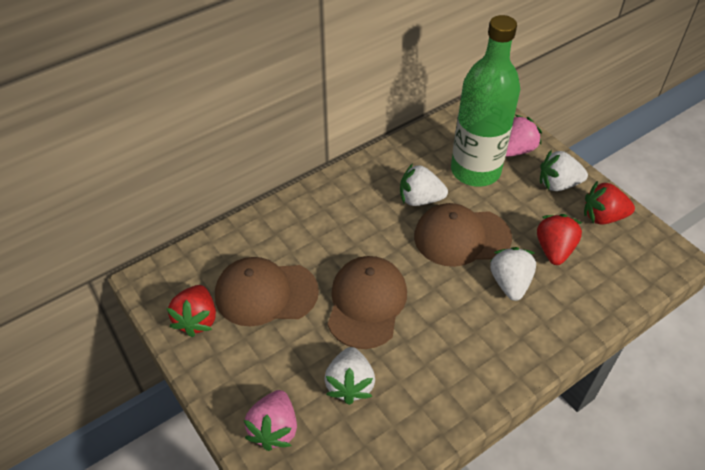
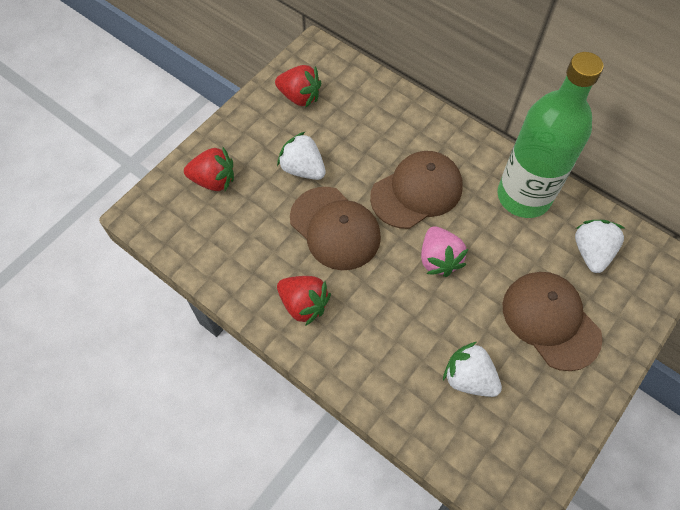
pink strawberry: [244,390,297,451] [506,115,542,157] = 2 -> [421,226,468,277] = 1
white strawberry: [324,347,375,405] [400,163,448,206] [490,247,536,301] [540,150,588,191] = 4 -> [277,131,326,180] [443,342,502,397] [575,220,624,273] = 3

